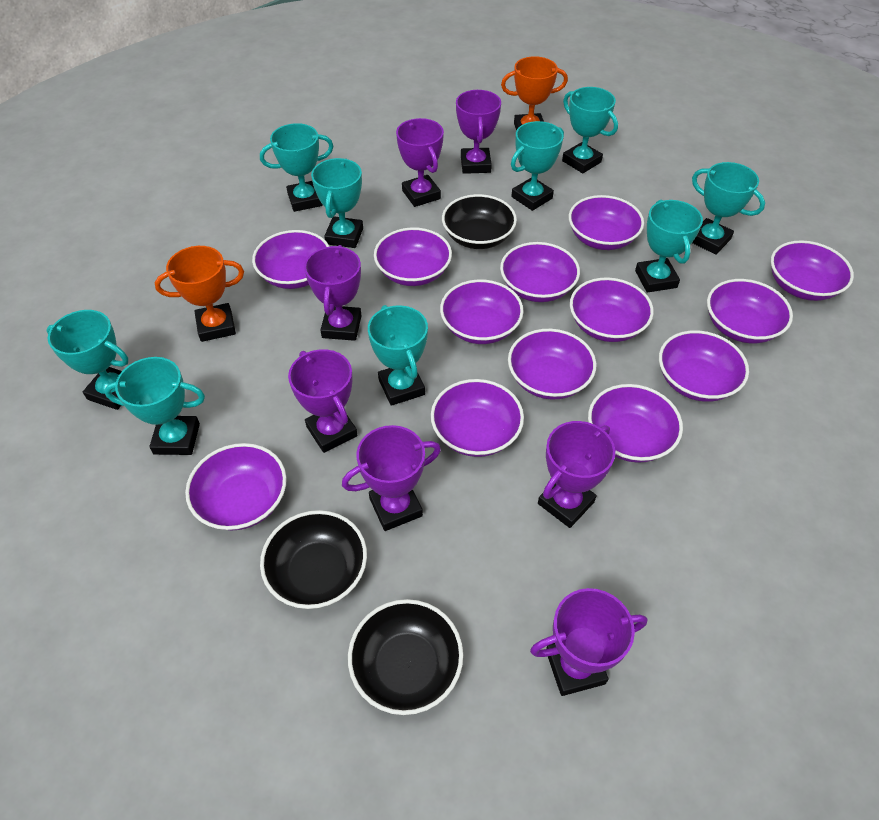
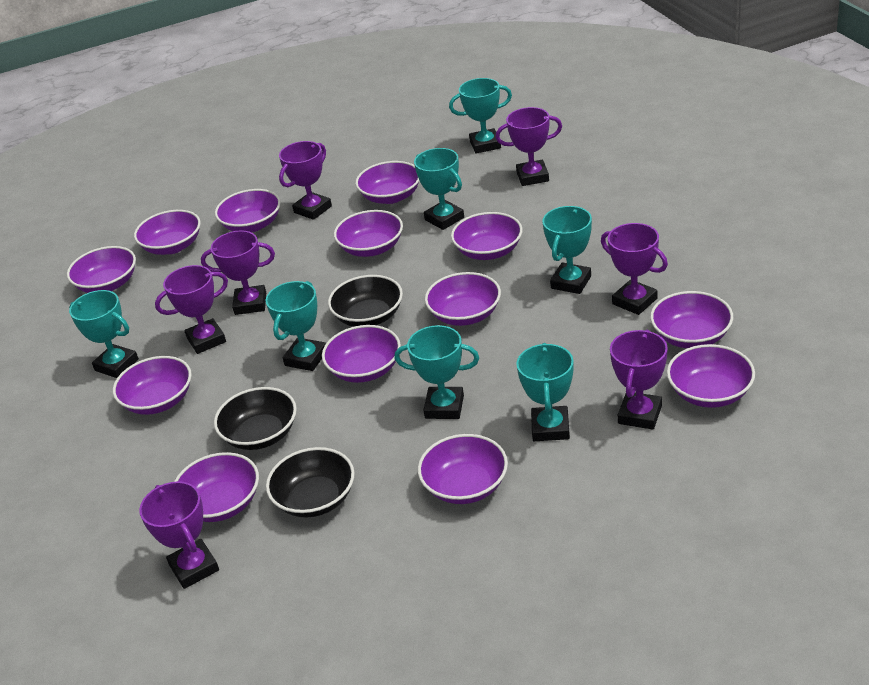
orange trophy: [155,246,244,342] [501,56,568,131] = 2 -> none = 0
turquoise trophy: [46,310,128,410] [104,357,205,455] [260,123,334,212] [311,158,363,248] [368,305,428,406] [511,121,564,211] [562,87,618,173] [635,199,703,293] [692,162,765,255] = 9 -> [69,290,139,378] [266,281,326,371] [395,325,479,419] [414,148,464,230] [449,78,512,154] [516,343,574,441] [542,206,592,294] = 7

